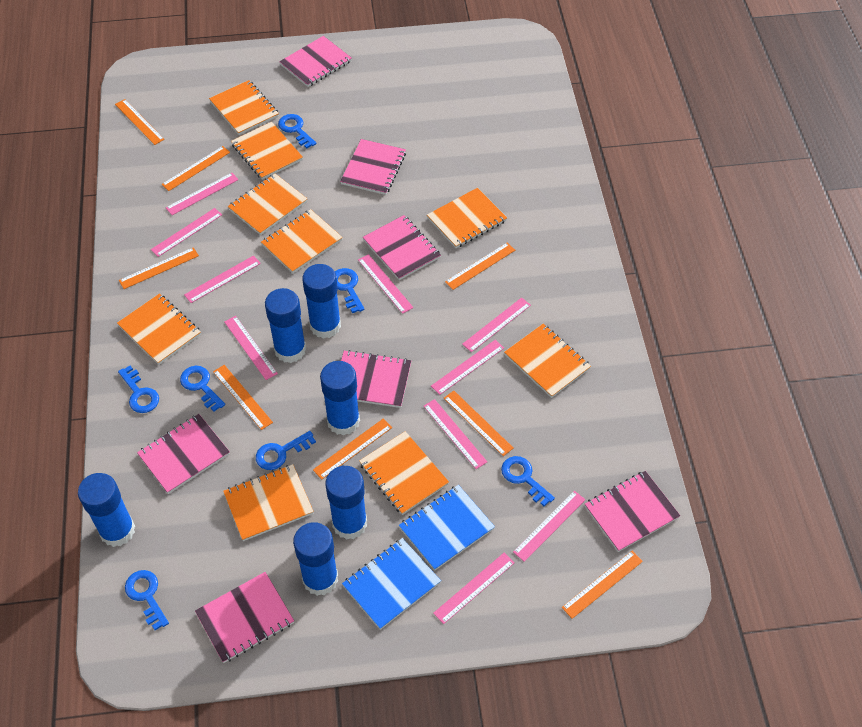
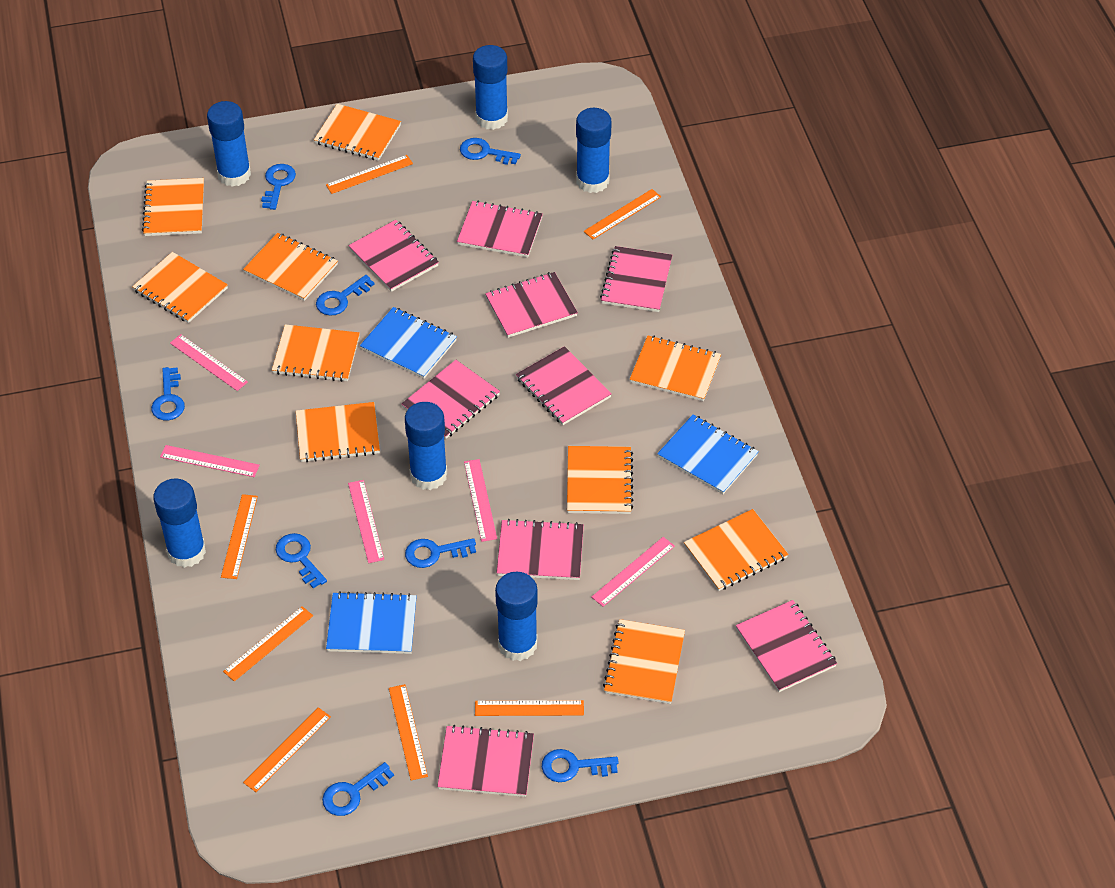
blue key: [118,366,159,413] [125,570,169,630] [180,366,225,411] [256,431,316,470] [278,114,317,149] [335,268,365,313] [501,456,555,506] = 7 -> [151,367,185,420] [261,164,296,210] [276,533,327,588] [316,275,374,316] [322,762,394,816] [405,538,476,568] [460,138,521,165] [542,749,619,782] = 8
blue notebook: [342,538,441,630] [399,485,495,571] = 2 -> [326,591,417,654] [360,307,457,379] [657,415,759,494] = 3
orange notebook: [117,293,201,365] [209,80,279,135] [223,464,314,541] [228,174,307,235] [231,122,303,180] [261,209,343,273] [359,431,449,515] [427,188,507,248] [504,324,591,398] = 9 -> [132,252,228,323] [142,178,204,236] [243,233,338,301] [272,324,360,382] [296,402,380,462] [314,104,401,161] [567,446,633,514] [603,619,685,704] [629,335,721,401] [684,509,788,591] = 10
orange ruler: [115,99,165,145] [119,247,199,289] [162,146,230,191] [213,365,273,430] [313,419,392,479] [444,391,513,456] [445,243,515,290] [562,551,643,619] = 8 -> [221,494,258,579] [223,606,313,682] [243,707,331,792] [326,155,413,194] [389,684,428,781] [475,700,584,716] [584,189,661,239] = 7
pink notebook: [137,414,230,494] [195,572,294,663] [279,36,352,87] [340,139,406,195] [341,350,411,408] [363,215,441,280] [585,471,680,552] = 7 -> [348,220,439,292] [401,360,500,439] [437,725,534,797] [457,200,543,258] [485,272,578,338] [497,519,584,580] [516,346,612,425] [600,246,672,312] [736,600,837,692] = 9
pink ruler: [151,208,222,257] [166,173,239,215] [184,255,261,303] [224,316,278,380] [358,254,413,314] [424,399,487,469] [431,340,504,395] [433,553,515,624] [462,298,531,352] [513,491,586,562] = 10 -> [160,445,260,477] [170,334,248,391] [348,480,384,563] [464,459,497,542] [592,537,675,607] = 5

